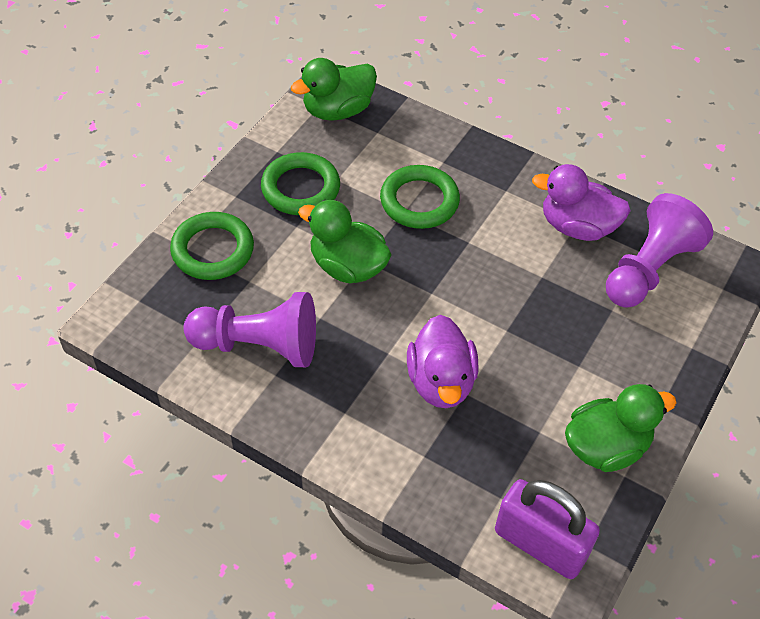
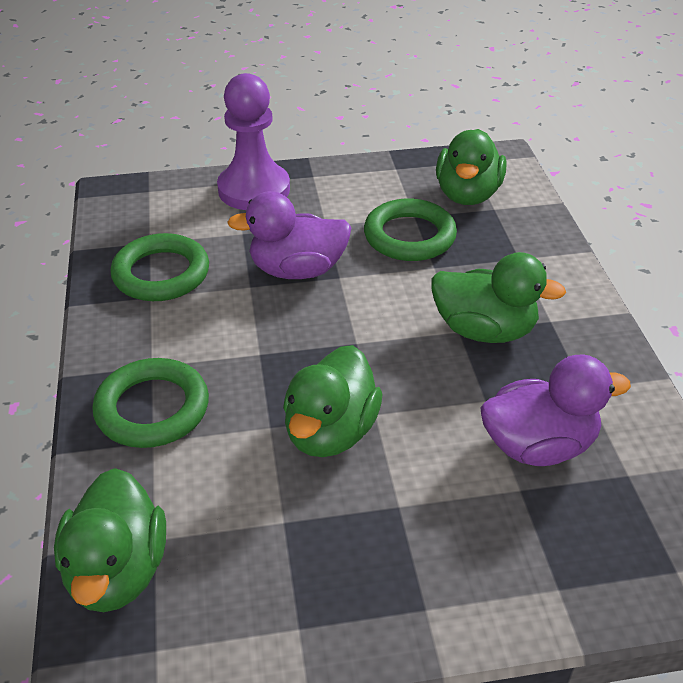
green duck: [291,58,377,121] [298,200,392,283] [565,384,676,472] = 3 -> [54,468,166,612] [283,345,383,457] [431,252,566,343] [436,129,506,205] = 4
purple padlock: [495,479,600,579] = 1 -> none = 0
purple pawn: [184,292,316,367] [606,193,713,308] = 2 -> [217,73,290,210] = 1

